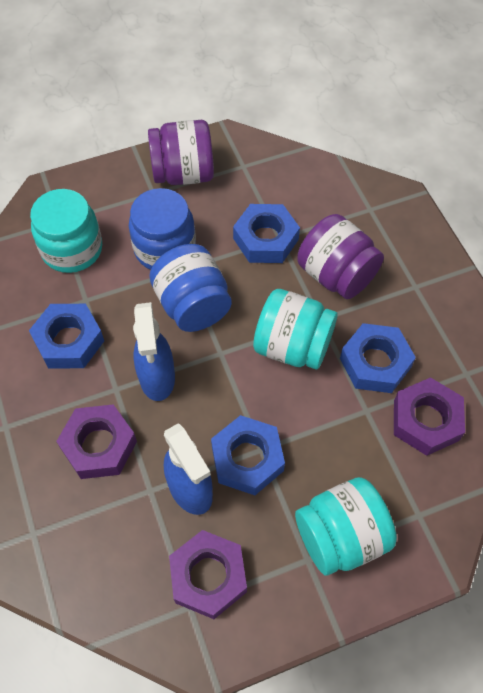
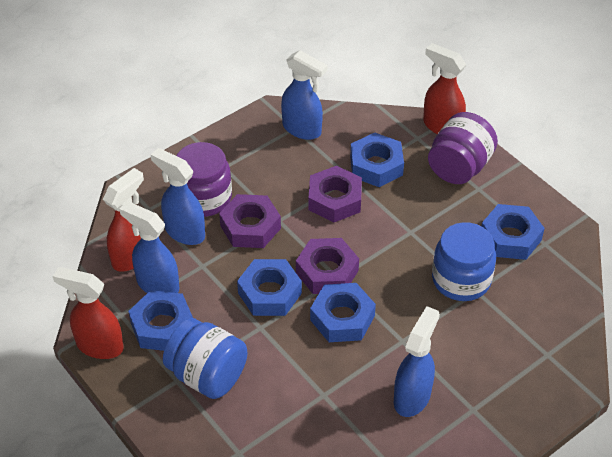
blue nut: [29,304,104,368] [211,415,285,495] [233,204,300,263] [340,323,416,393] = 4 -> [128,290,193,351] [237,259,302,316] [310,283,376,342] [350,133,404,187] [482,204,545,260] = 5
blue spray bottle: [133,302,175,401] [164,423,213,515] = 2 -> [119,201,179,293] [151,148,205,245] [281,50,327,140] [394,306,440,417] = 4
red spray bottle: none = 0 -> [53,267,124,359] [103,168,144,272] [423,43,466,135] = 3
turquoise jar: [30,189,102,273] [253,289,338,370] [295,477,397,576] = 3 -> none = 0

